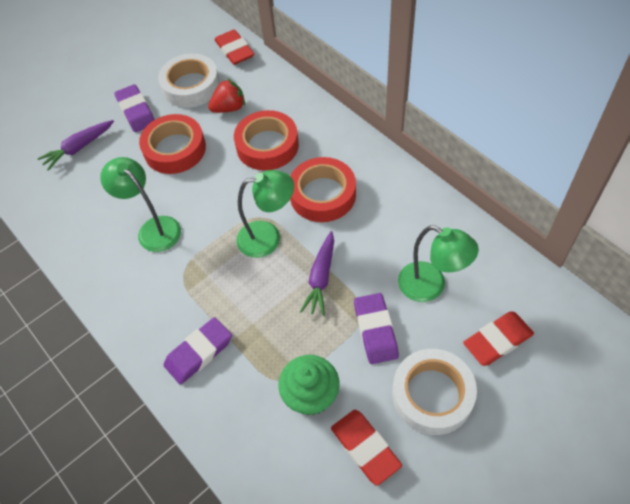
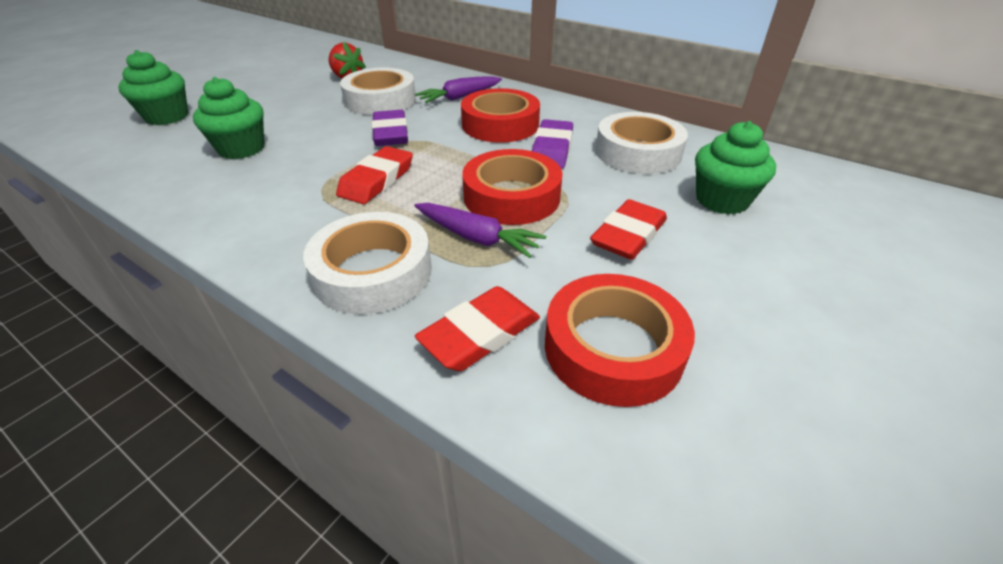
green cupcake: [279,355,340,415] = 1 -> [118,50,188,125] [193,77,264,159] [695,121,776,215] = 3
green lamp: [100,157,181,252] [237,170,294,258] [398,225,479,302] = 3 -> none = 0
purple eraser: [114,84,155,132] [164,317,232,385] [354,293,399,364] = 3 -> [372,110,408,146] [532,119,573,169] = 2
white tape: [158,53,220,108] [392,349,477,435] = 2 -> [303,212,432,314] [340,68,416,115] [595,112,688,174] = 3

